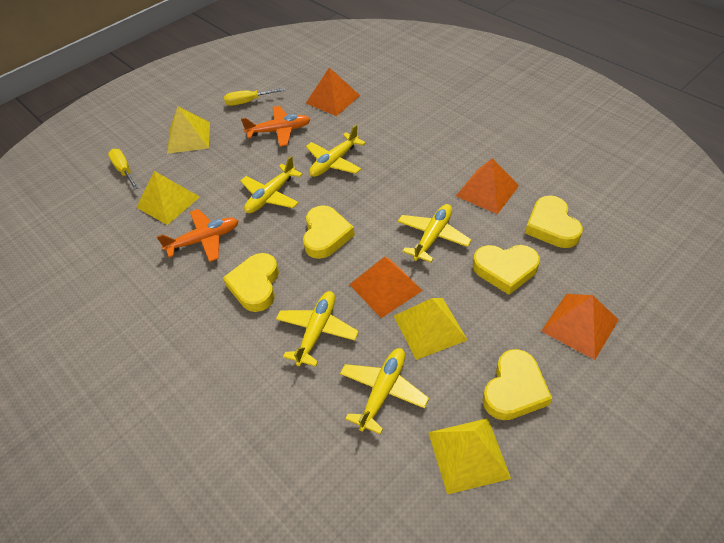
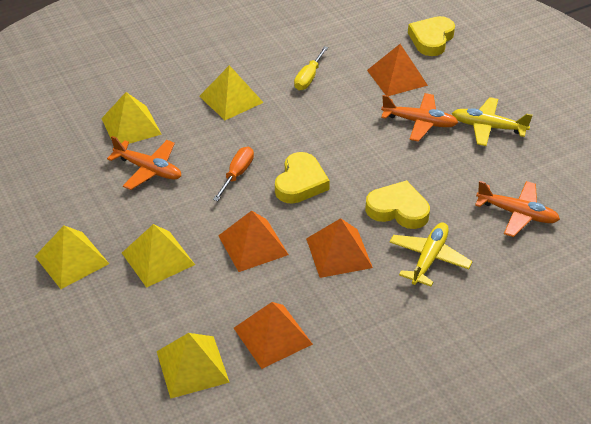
orange plane: [157,209,238,262] [241,106,311,147] = 2 -> [107,136,181,190] [381,93,458,142] [475,181,560,237] = 3
orange screwdriver: none = 0 -> [213,146,254,201] = 1
yellow heart: [223,253,279,312] [303,206,355,259] [473,245,540,295] [482,349,552,420] [525,196,583,248] = 5 -> [275,152,330,204] [365,180,430,229] [408,16,455,56] = 3
yellow plane: [240,156,303,213] [276,291,359,367] [306,125,366,177] [340,348,429,434] [398,204,472,263] = 5 -> [390,222,473,286] [452,97,533,146] = 2
yellow pyramid: [136,171,200,225] [167,106,210,154] [394,298,467,360] [428,418,511,495] = 4 -> [35,226,109,289] [101,92,162,144] [122,224,195,288] [157,333,230,399] [199,65,264,120] = 5
yellow screwdriver: [108,149,138,190] [224,88,285,106] = 2 -> [294,46,328,90] = 1

